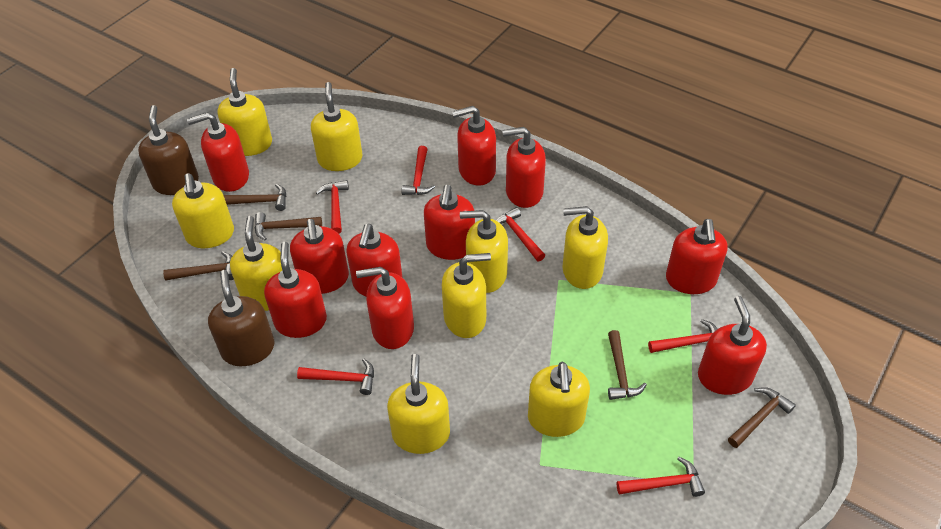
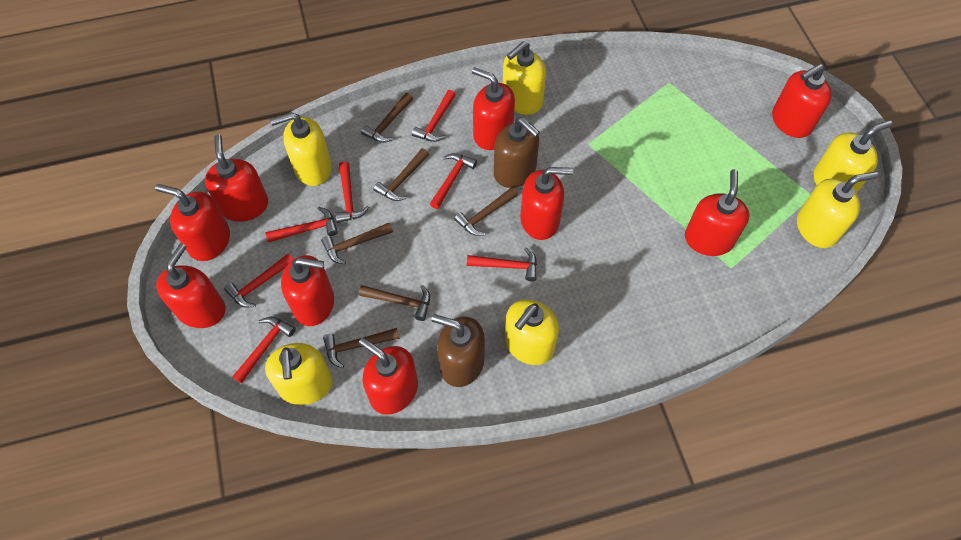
brown hammer: [163,251,234,280] [223,184,286,211] [255,212,322,241] [608,330,647,400] [728,387,796,448] = 5 -> [321,223,393,264] [323,328,399,368] [359,285,430,321] [361,93,413,143] [373,148,429,201] [454,187,518,236] = 6
red hammer: [297,359,374,395] [316,180,349,234] [401,146,435,195] [496,207,545,261] [617,457,705,497] [648,319,717,353] = 6 -> [224,253,293,308] [232,317,296,383] [266,206,338,243] [335,161,369,223] [412,90,456,142] [430,153,477,209] [467,247,537,281] = 7
red soap dispenser: [187,112,249,192] [264,242,327,338] [290,219,349,294] [346,224,403,296] [356,267,414,349] [424,185,475,260] [452,106,496,186] [502,127,546,208] [666,219,727,294] [698,296,767,395] = 10 -> [155,184,230,261] [156,243,226,328] [205,134,268,222] [281,255,334,326] [359,338,418,415] [472,67,515,150] [520,167,573,240] [685,169,750,256] [772,64,832,138] = 9
yellow soap dispenser: [172,174,234,248] [217,68,272,156] [230,216,282,311] [311,82,362,171] [387,354,450,454] [442,253,491,338] [460,210,508,293] [528,362,590,437] [562,206,608,289] = 9 -> [265,343,333,405] [270,112,332,186] [503,41,546,115] [505,299,559,365] [797,172,878,248] [814,120,892,193] = 6

